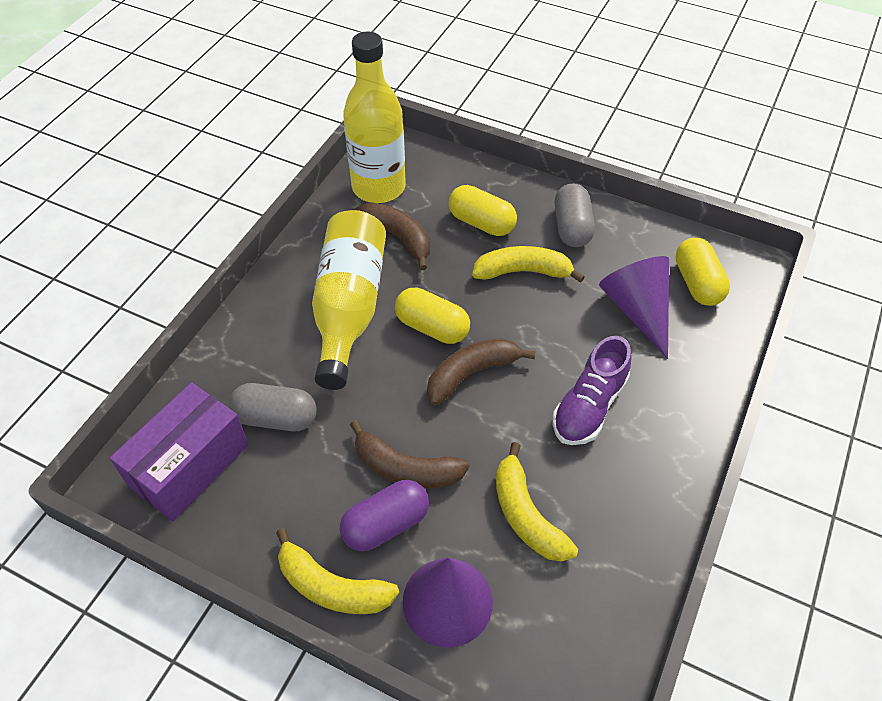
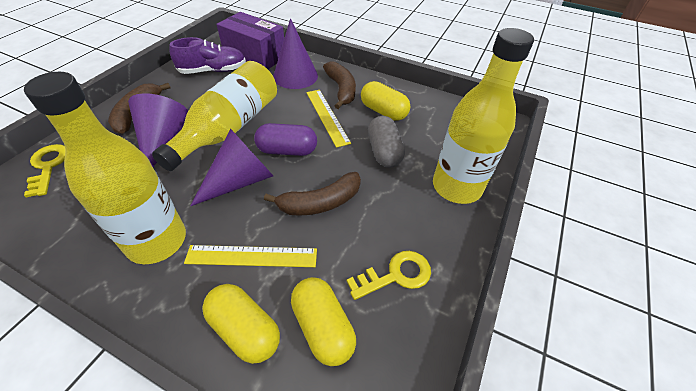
grey capsule: [229,383,317,431] [554,183,595,247] = 2 -> [368,116,405,167] = 1
purple cone: [403,557,493,648] [599,256,669,359] = 2 -> [128,93,188,167] [190,129,273,206] [273,18,318,89] = 3
yellow banana: [276,528,399,614] [472,246,585,283] [496,442,578,562] = 3 -> none = 0
yellow bottle: [312,210,386,390] [343,31,406,203] = 2 -> [24,72,186,264] [152,61,277,171] [433,28,534,204] = 3
yellow key: none = 0 -> [24,144,66,198] [347,251,431,300] = 2
yellow ruler: none = 0 -> [184,245,317,267] [306,90,351,148] = 2

